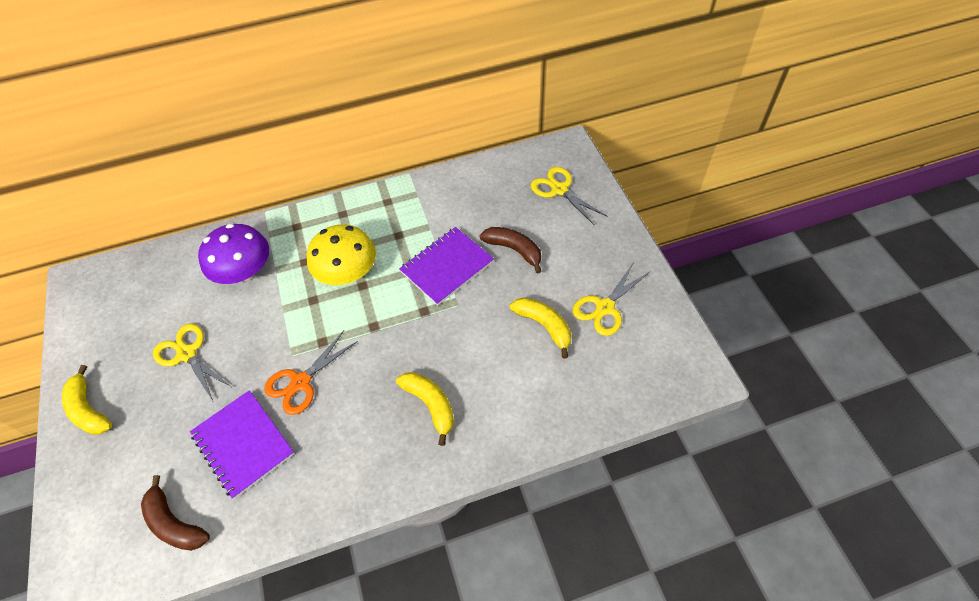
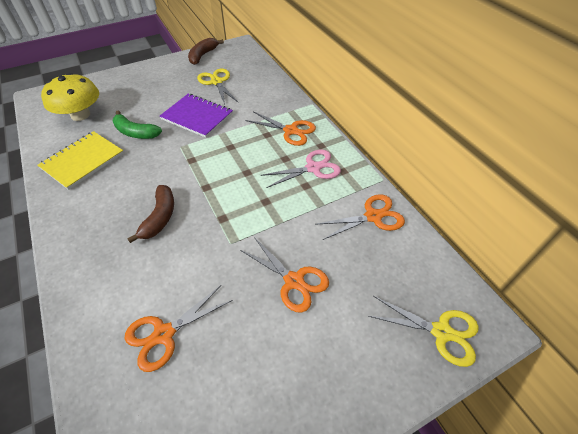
green banana: none = 0 -> [113,110,162,139] = 1
orange scissors: [264,330,358,415] = 1 -> [125,285,233,372] [240,237,329,312] [245,111,316,146] [315,194,405,240] = 4
pink scissors: none = 0 -> [260,150,341,188] = 1
purple mushroom: [198,224,269,284] = 1 -> none = 0
purple notebook: [190,390,294,499] [399,227,494,306] = 2 -> [160,94,233,138] = 1
yellow banana: [62,365,112,435] [396,372,454,446] [510,297,571,359] = 3 -> none = 0
yellow notebook: none = 0 -> [38,131,124,190] = 1
yellow scissors: [153,324,231,401] [531,167,608,226] [573,262,651,336] = 3 -> [197,68,238,105] [368,296,479,367] = 2

